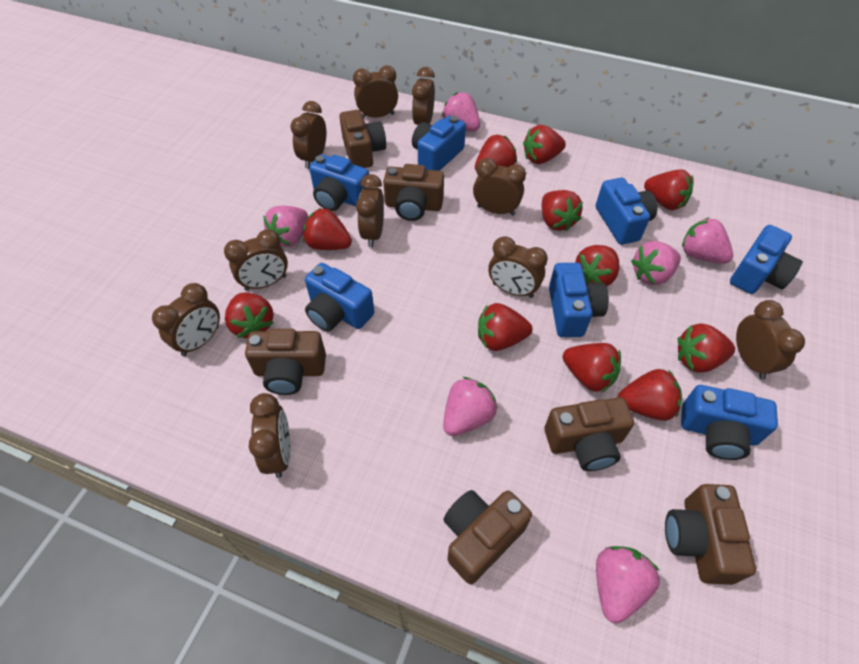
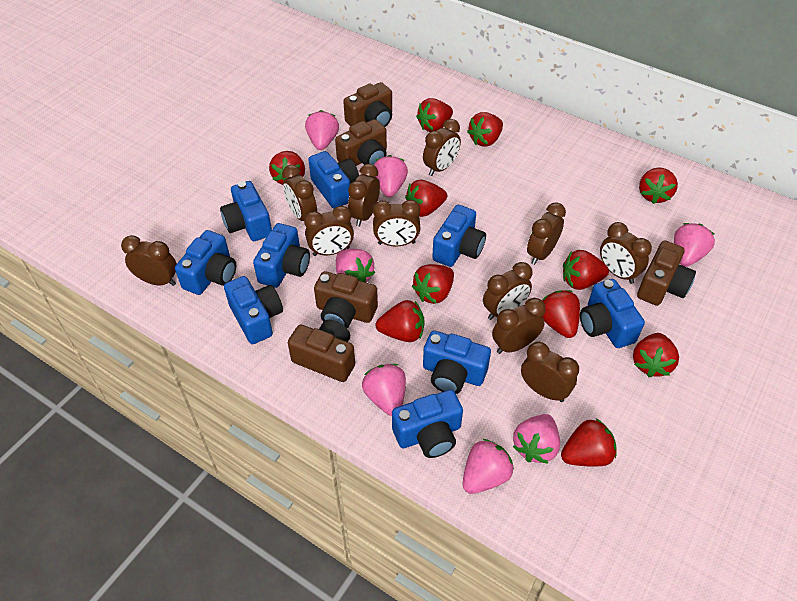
blue camera: [305,263,374,331] [309,154,369,211] [412,116,466,171] [549,263,609,337] [596,178,657,245] [681,385,778,460] [730,225,803,294] = 7 -> [175,230,236,295] [220,181,272,241] [224,276,283,344] [253,223,310,288] [308,151,359,209] [392,390,463,458] [423,330,491,394] [432,205,486,267] [580,279,645,348] = 9
brown camera: [245,329,326,395] [339,110,386,168] [383,164,444,221] [443,490,532,584] [544,397,634,471] [665,484,756,585] = 6 -> [288,320,355,382] [314,271,378,328] [335,119,387,166] [343,82,392,127] [637,240,696,306] = 5
brown clock: [152,283,220,356] [224,229,288,291] [249,393,290,478] [290,101,326,169] [353,65,398,118] [356,174,384,247] [412,67,435,125] [473,158,526,216] [488,236,548,298] [736,300,805,380] = 10 -> [121,235,177,286] [282,165,317,221] [304,206,354,256] [348,164,380,227] [373,200,420,246] [423,119,461,176] [483,262,533,320] [492,298,546,354] [521,342,579,402] [527,202,566,265] [600,222,652,284] = 11
pink strawberry: [263,206,308,247] [442,93,480,131] [443,377,497,436] [596,546,660,623] [631,241,681,285] [682,217,733,264] = 6 -> [305,110,339,150] [336,249,375,282] [362,364,406,416] [374,155,408,197] [463,439,514,494] [513,414,560,464] [674,223,715,267] = 7

